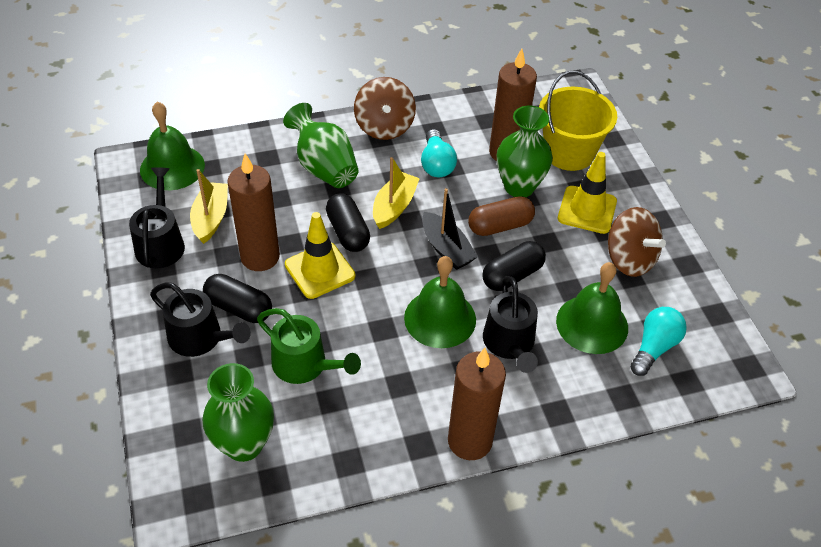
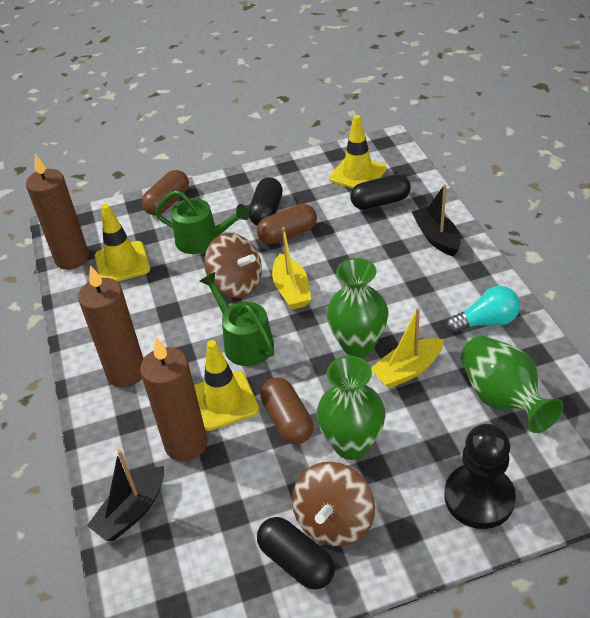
black boat: [422,188,478,270] = 1 -> [87,450,164,541] [412,184,461,257] = 2
black pawn: none = 0 -> [444,424,516,529] = 1
black watering can: [129,167,185,268] [150,282,251,357] [483,276,538,373] = 3 -> none = 0
brown capsule: [468,196,535,236] = 1 -> [142,170,189,216] [257,204,317,245] [260,377,314,444] = 3
green bell: [140,101,205,190] [404,256,476,348] [556,262,628,354] = 3 -> none = 0
green watering can: [257,308,361,384] = 1 -> [155,190,250,254] [199,272,274,366] = 2
turquoise light bulb: [421,129,457,177] [630,307,687,376] = 2 -> [446,286,520,333] = 1
yellow bucket: [539,71,617,171] = 1 -> none = 0
yellow traffic cone: [285,212,355,299] [558,152,617,234] = 2 -> [95,204,150,282] [194,340,259,431] [329,115,387,189] = 3

